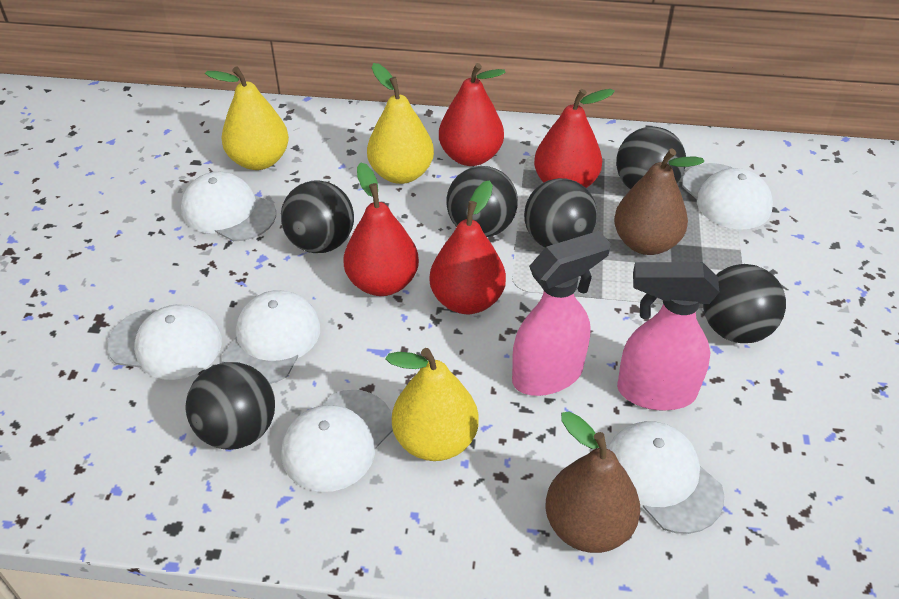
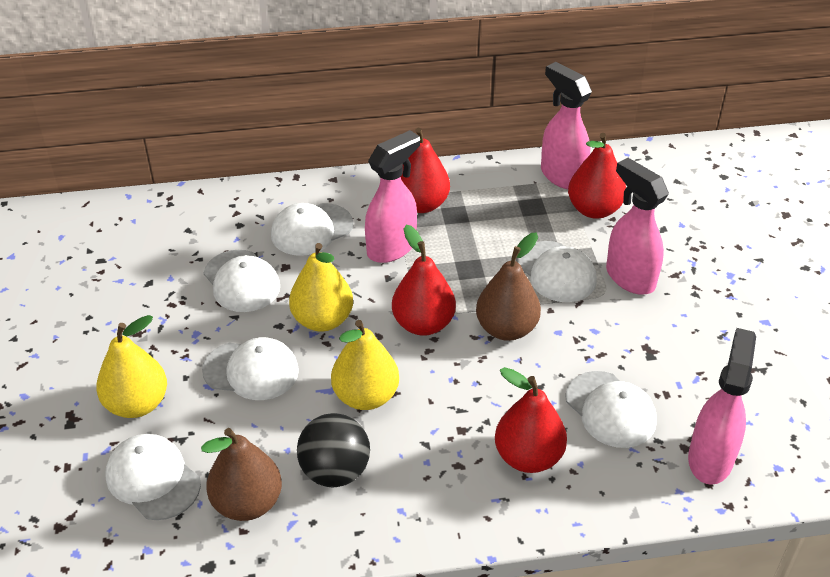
black ball: [186,362,275,450] [281,180,354,253] [446,166,518,237] [524,178,597,247] [616,126,686,190] [703,264,786,343] = 6 -> [297,413,370,487] = 1
pink spray bottle: [512,231,611,396] [617,262,720,411] = 2 -> [365,130,420,263] [541,62,592,189] [606,158,669,295] [688,328,756,485] = 4

